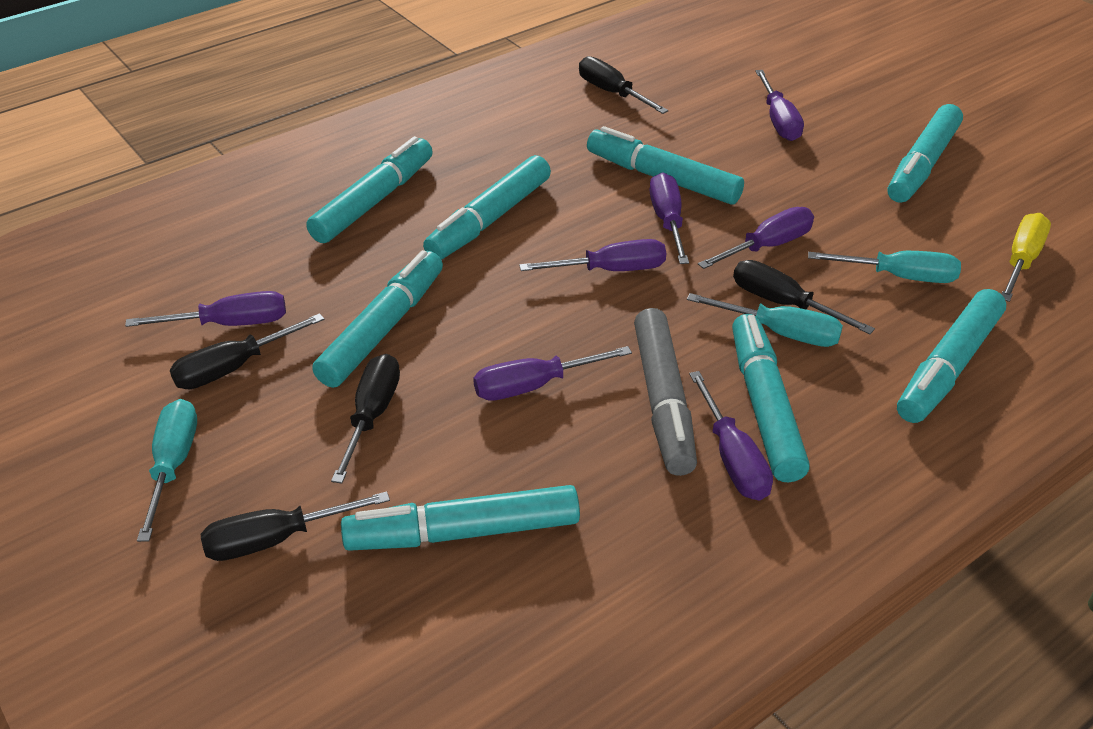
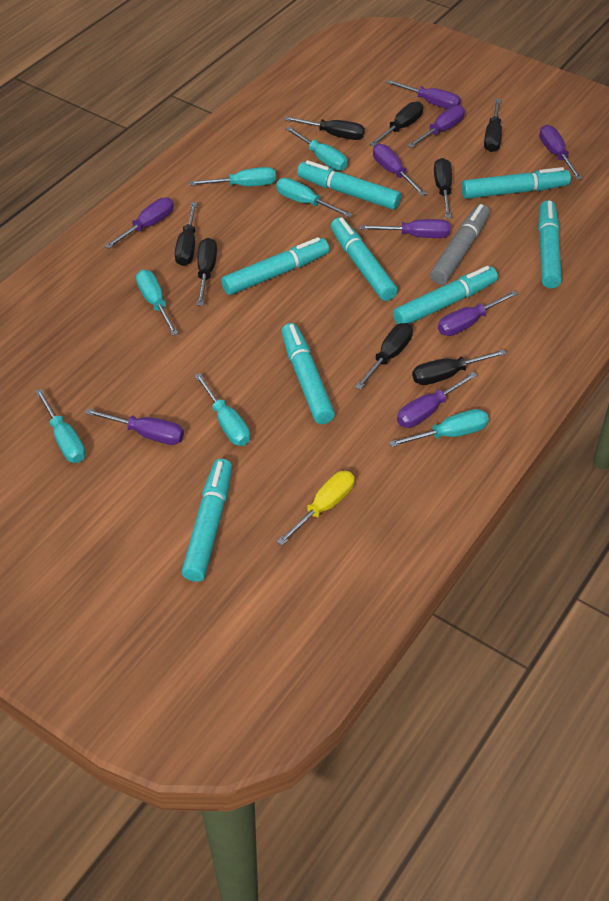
black screwdriver: [170,313,324,389] [201,491,390,561] [331,354,400,484] [579,56,668,114] [733,260,875,334] = 5 -> [175,202,197,266] [197,238,217,306] [284,116,365,140] [355,323,413,390] [369,102,423,147] [412,349,506,385] [434,158,452,218] [484,99,502,152] = 8
purple screwdriver: [125,291,286,327] [473,346,632,401] [519,239,666,271] [650,172,689,264] [689,371,773,500] [698,207,814,269] [755,70,804,141] = 7 -> [85,409,184,445] [105,197,174,249] [360,219,450,238] [373,144,426,196] [386,80,461,109] [397,372,477,428] [408,105,465,148] [438,291,518,336] [539,125,583,180] = 9
turquoise screwdriver: [137,399,197,542] [687,293,843,347] [808,251,961,283] = 3 -> [35,389,85,463] [136,270,178,335] [189,167,276,186] [194,373,250,446] [276,178,353,218] [285,127,348,171] [389,409,489,447] = 7

